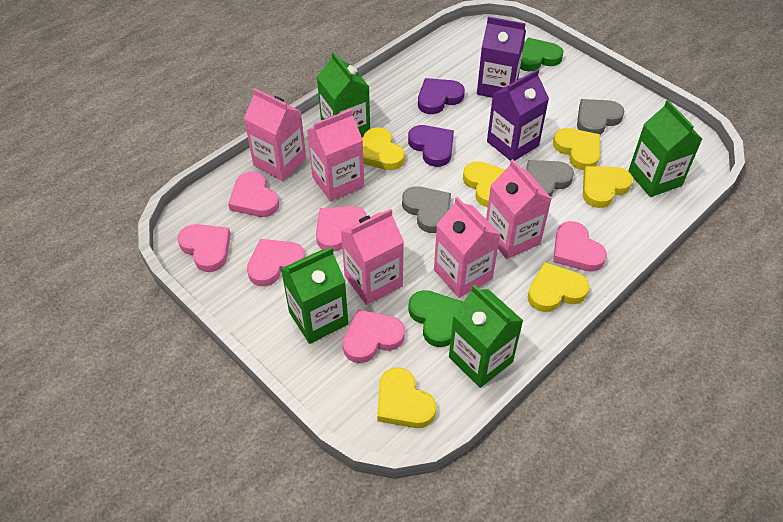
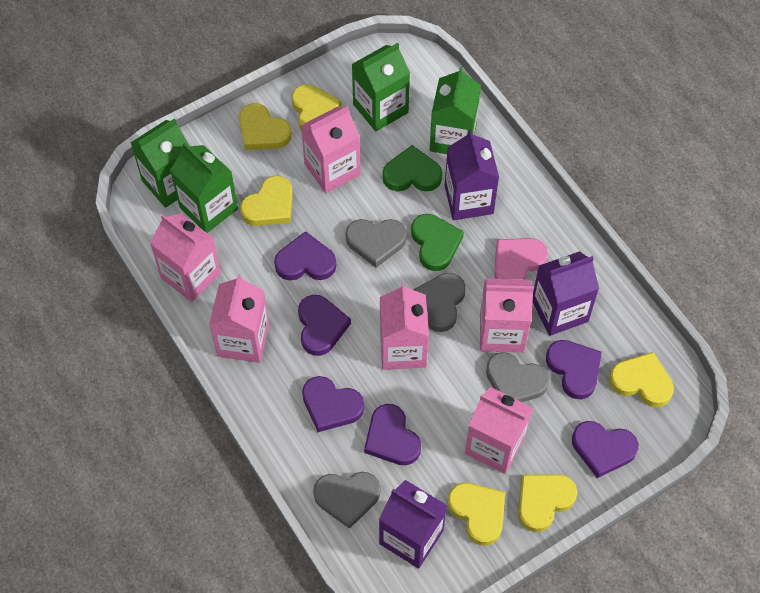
grey heart: [402,186,451,233] [526,160,574,197] [577,99,624,135] = 3 -> [313,472,380,529] [346,219,407,268] [413,273,466,332] [486,352,549,402] = 4
pink carton: [244,88,306,181] [307,109,364,201] [341,209,404,305] [434,197,501,298] [486,159,552,259] = 5 -> [150,213,221,302] [209,274,269,363] [301,106,361,193] [380,283,429,370] [465,387,533,474] [480,278,534,353] = 6
pink heart: [178,224,231,272] [228,172,279,217] [247,239,305,286] [316,206,367,252] [343,309,405,363] [553,221,607,272] = 6 -> [494,238,548,280] = 1
purple carton: [477,17,526,98] [487,69,549,161] = 2 -> [379,480,447,568] [445,130,499,220] [533,251,599,336] = 3
purple heart: [408,125,454,167] [418,78,465,114] = 2 -> [274,231,336,281] [298,295,351,356] [302,376,364,432] [364,404,421,466] [546,340,602,399] [572,421,639,478] = 6

